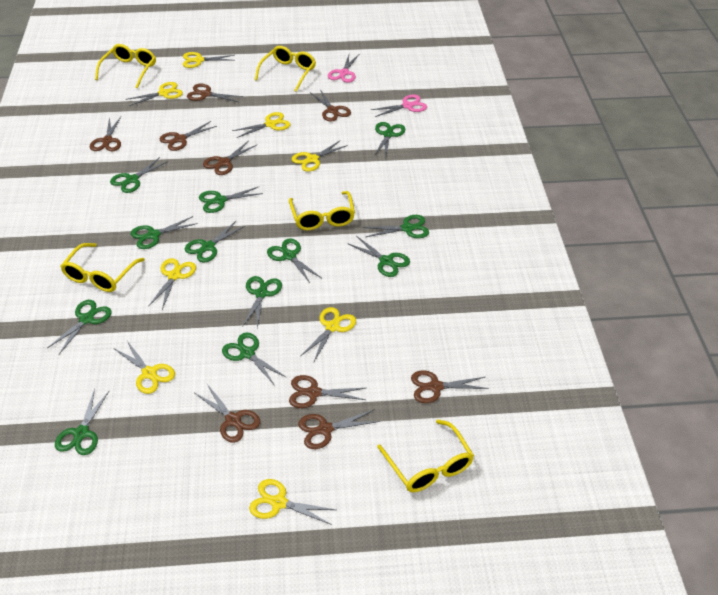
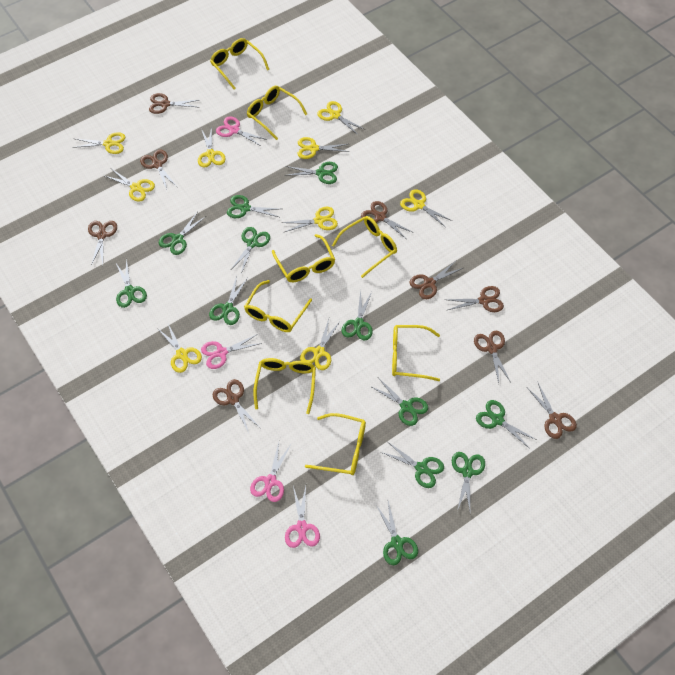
pink scissors: [328,55,359,83] [371,94,427,117] = 2 -> [201,334,262,369] [216,116,267,146] [250,443,291,502] [285,486,320,548] = 4
yellow glasses: [60,243,145,292] [95,44,156,88] [255,46,316,92] [289,191,355,230] [377,419,474,492] = 5 -> [210,38,269,89] [244,280,312,332] [247,86,307,140] [253,358,316,414] [272,234,335,282] [305,413,366,475] [332,216,397,278] [392,325,440,381] = 8
yellow scissors: [115,341,175,394] [126,82,183,106] [148,258,196,309] [183,52,235,68] [232,112,290,138] [249,479,336,525] [292,141,348,172] [301,307,356,363] = 8 -> [72,132,125,154] [105,168,155,202] [157,324,202,373] [198,126,226,167] [282,207,338,232] [298,137,350,159] [300,319,340,370] [317,101,364,135] [400,189,452,227] = 9

